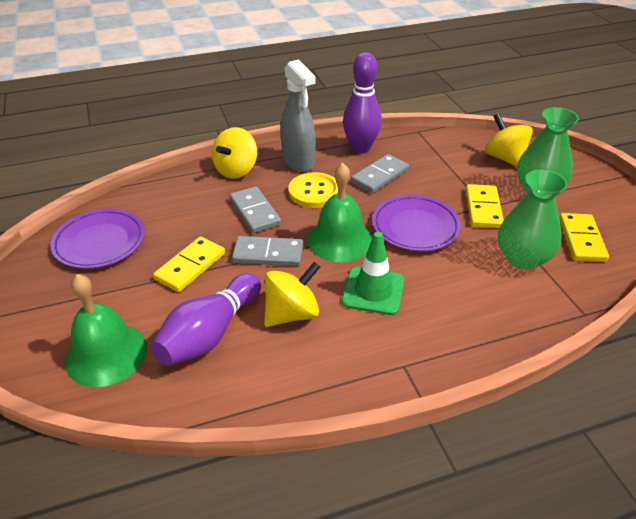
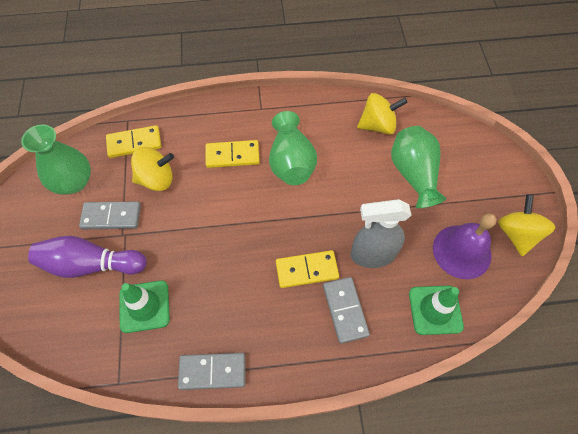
green bell: [65,274,147,387] [307,162,372,262] = 2 -> none = 0
green traffic cone: [342,232,404,315] = 1 -> [120,280,170,333] [409,286,464,335] = 2
green vase: [498,170,568,270] [517,107,579,194] = 2 -> [21,124,91,195] [269,111,317,185] [391,126,447,208] = 3
purple bell: none = 0 -> [433,213,497,279] = 1
purple bowling pin: [151,273,261,366] [343,52,382,153] = 2 -> [28,236,147,278] = 1
purple plate: [50,209,145,269] [372,195,461,252] = 2 -> none = 0
yellow button: [289,172,338,208] = 1 -> none = 0

